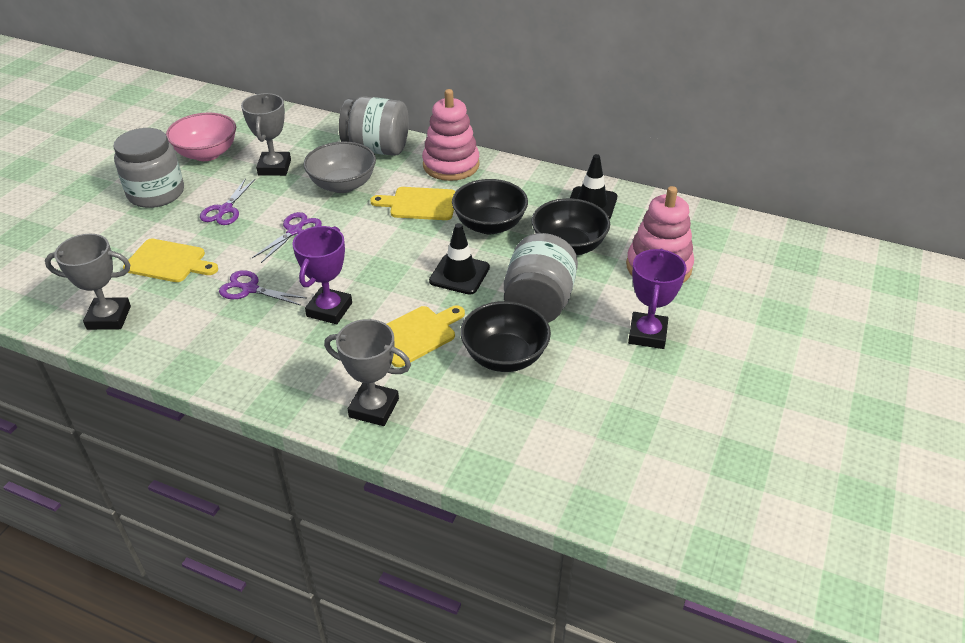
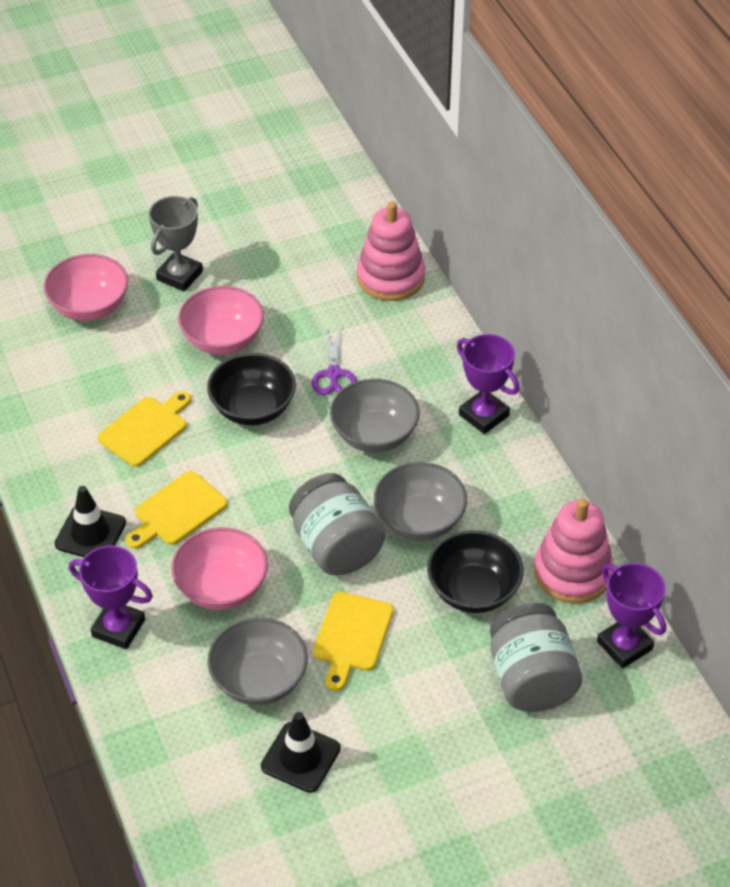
black bowl: [452,179,528,234] [460,301,551,372] [532,198,610,255] = 3 -> [207,353,296,426] [427,530,523,613] = 2
grey bowl: [303,142,376,193] = 1 -> [207,617,308,705] [330,379,420,453] [374,462,467,541] = 3
grey jar: [114,128,184,208] [339,96,409,156] [504,233,578,323] = 3 -> [289,473,385,575] [490,603,582,712] = 2
grey trophy: [45,234,131,330] [241,93,291,176] [324,319,411,426] = 3 -> [149,196,203,291] = 1
pink bowl: [166,112,236,161] = 1 -> [44,254,128,321] [171,527,268,610] [178,286,264,355] = 3
purple scissors: [200,178,255,225] [219,270,306,305] [252,212,322,263] = 3 -> [312,326,357,395] = 1
purple trophy: [292,226,352,324] [628,249,687,349] = 2 -> [69,545,153,649] [457,334,519,434] [597,563,666,668] = 3

